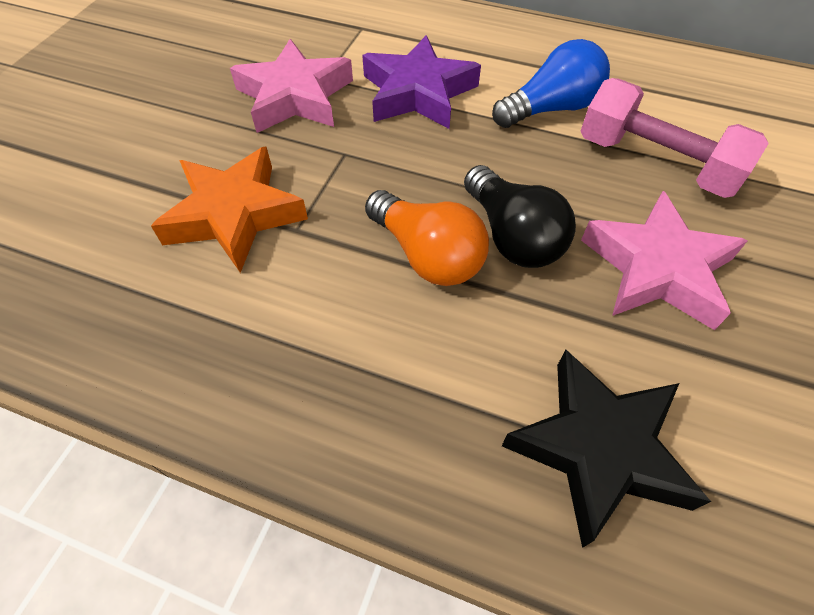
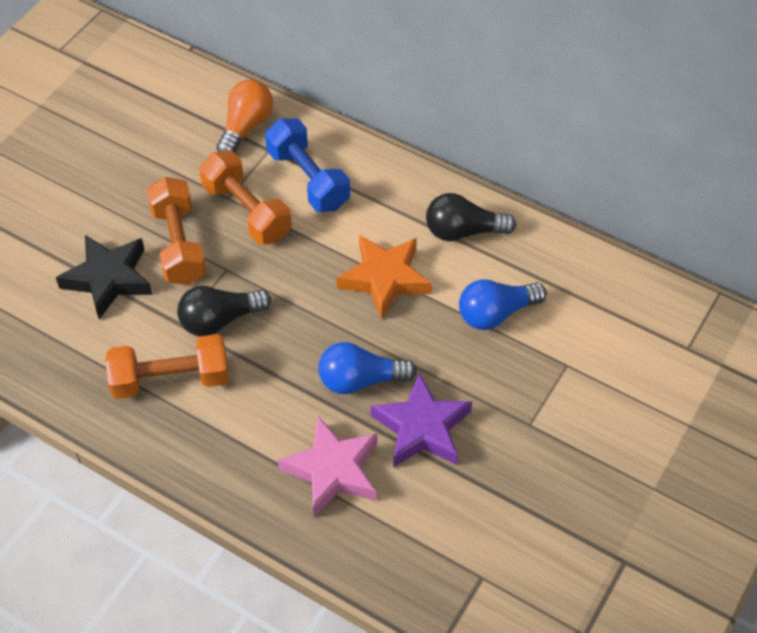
black light bulb: [464,165,576,268] = 1 -> [177,286,271,336] [426,193,516,241] = 2
blue dumbbell: none = 0 -> [265,118,350,212] = 1
blue light bulb: [492,39,610,128] = 1 -> [318,342,417,394] [459,279,547,330] = 2
orange dumbbell: none = 0 -> [105,334,229,399] [147,177,207,285] [199,151,292,245] = 3
pink dumbbell: [581,78,769,198] = 1 -> none = 0
pink star: [230,39,353,133] [581,191,748,330] = 2 -> [278,416,377,517] = 1

